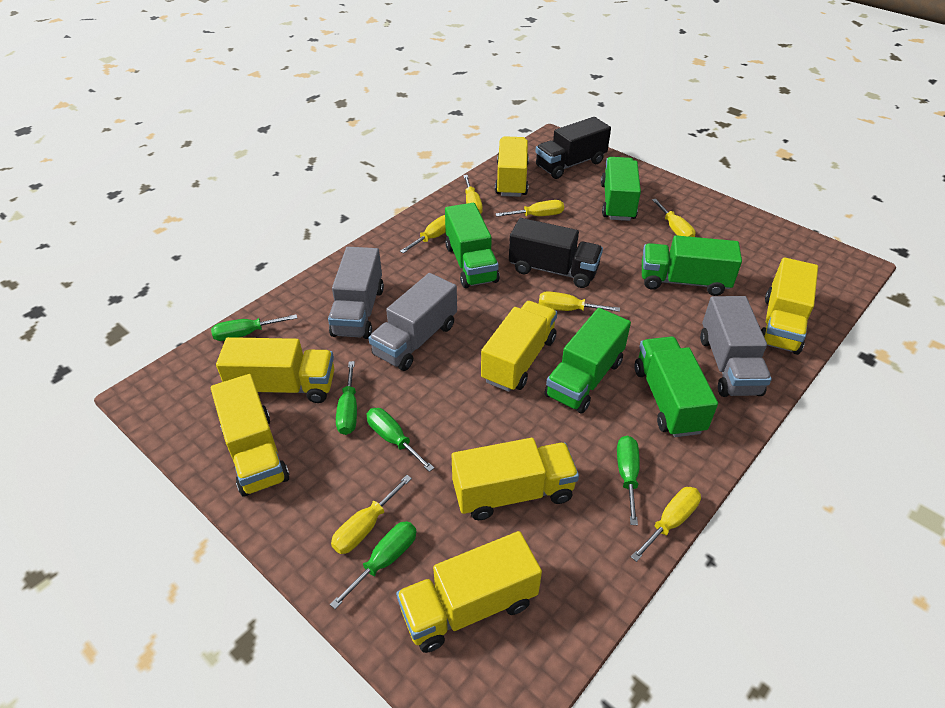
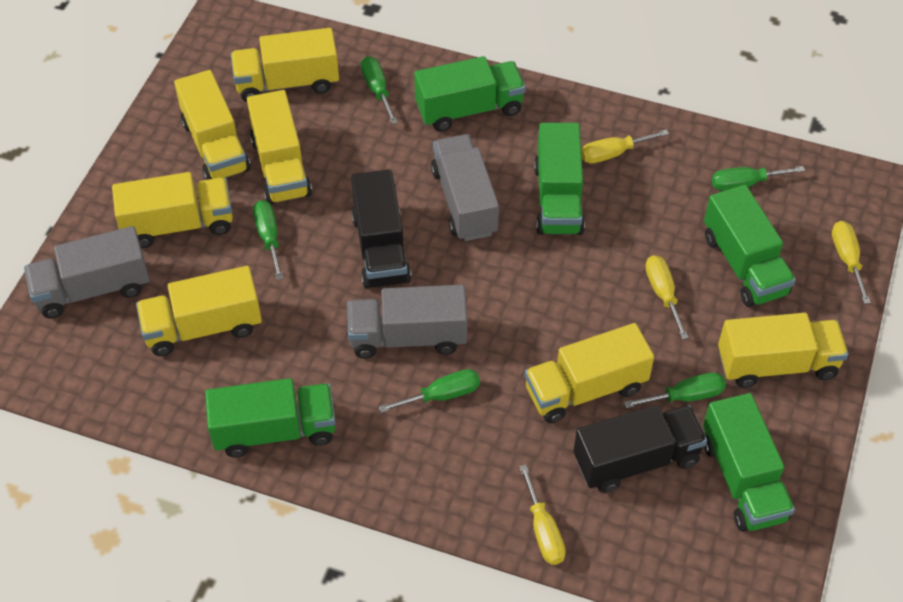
yellow screwdriver: [331,475,412,554] [400,215,446,253] [463,175,483,214] [495,200,564,217] [539,291,620,312] [631,487,701,562] [652,199,696,237] = 7 -> [519,465,566,565] [581,129,669,164] [645,255,689,340] [832,221,871,304] = 4

